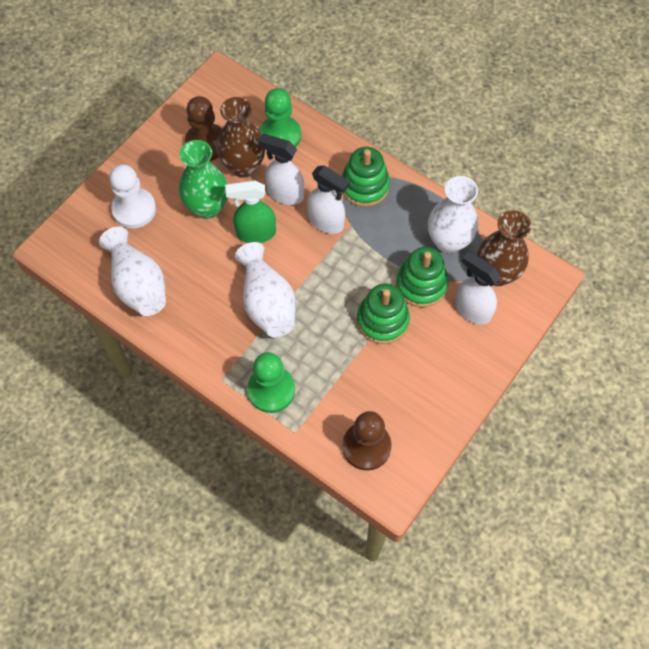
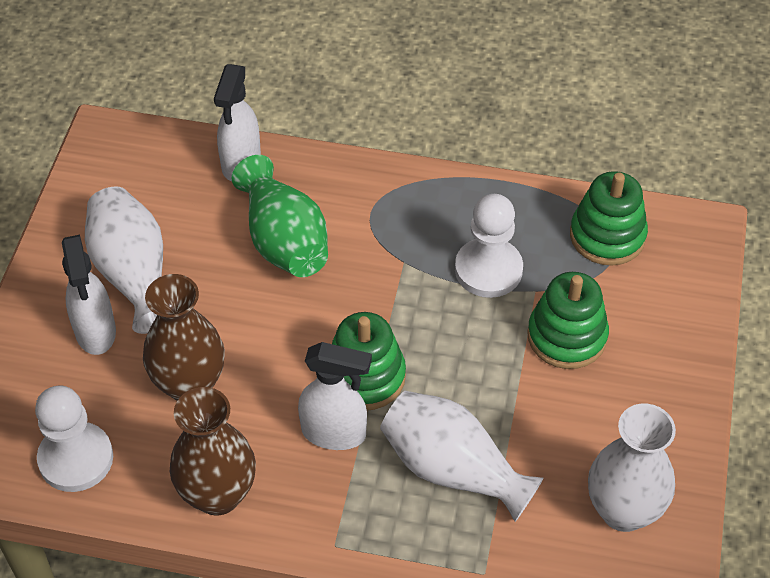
brown pawn: [185,96,222,161] [342,411,392,471] = 2 -> none = 0
green pawn: [247,352,295,413] [259,88,301,147] = 2 -> none = 0
green spray bottle: [225,180,276,243] = 1 -> none = 0
white pawn: [110,164,156,229] = 1 -> [35,386,113,492] [455,194,523,298] = 2

